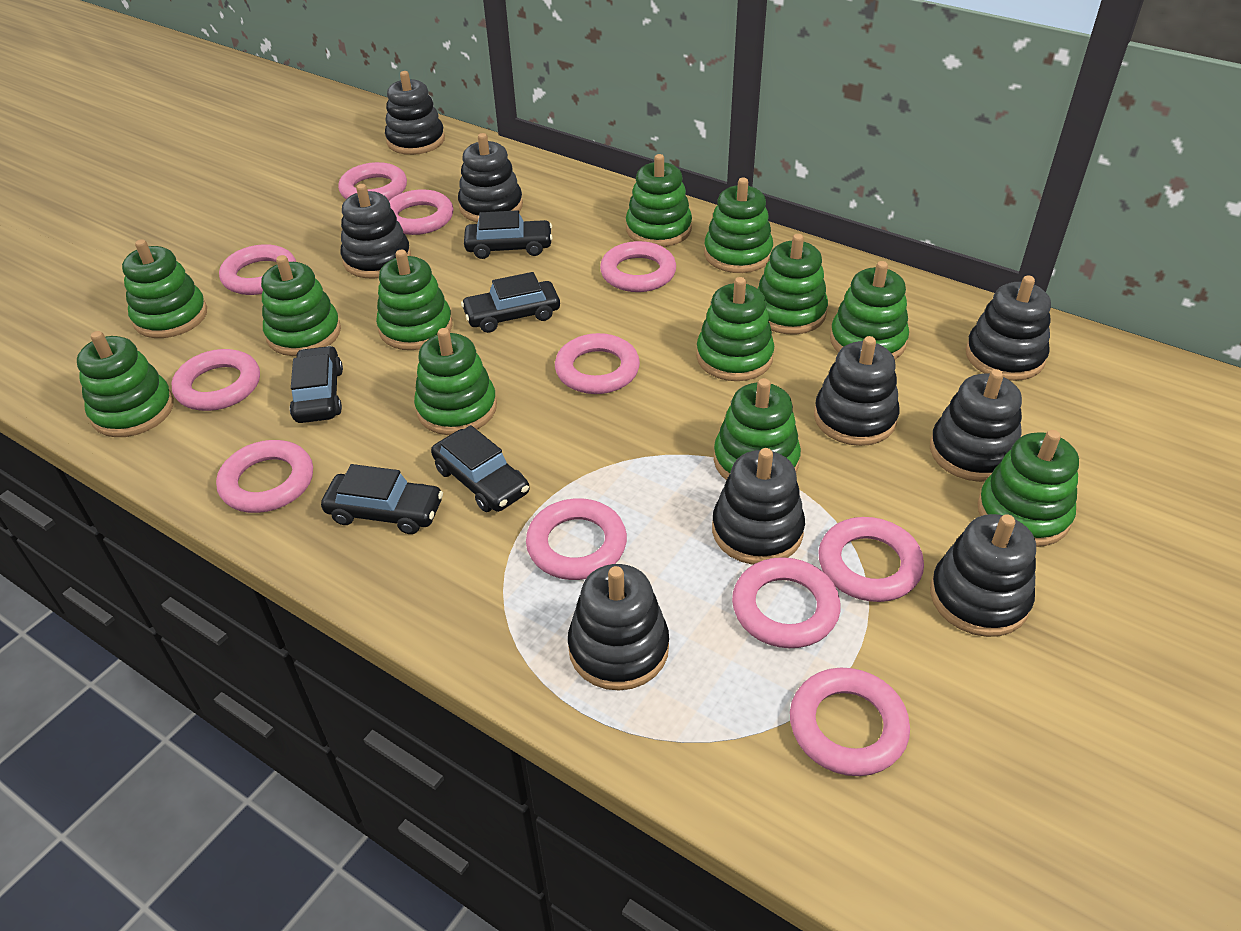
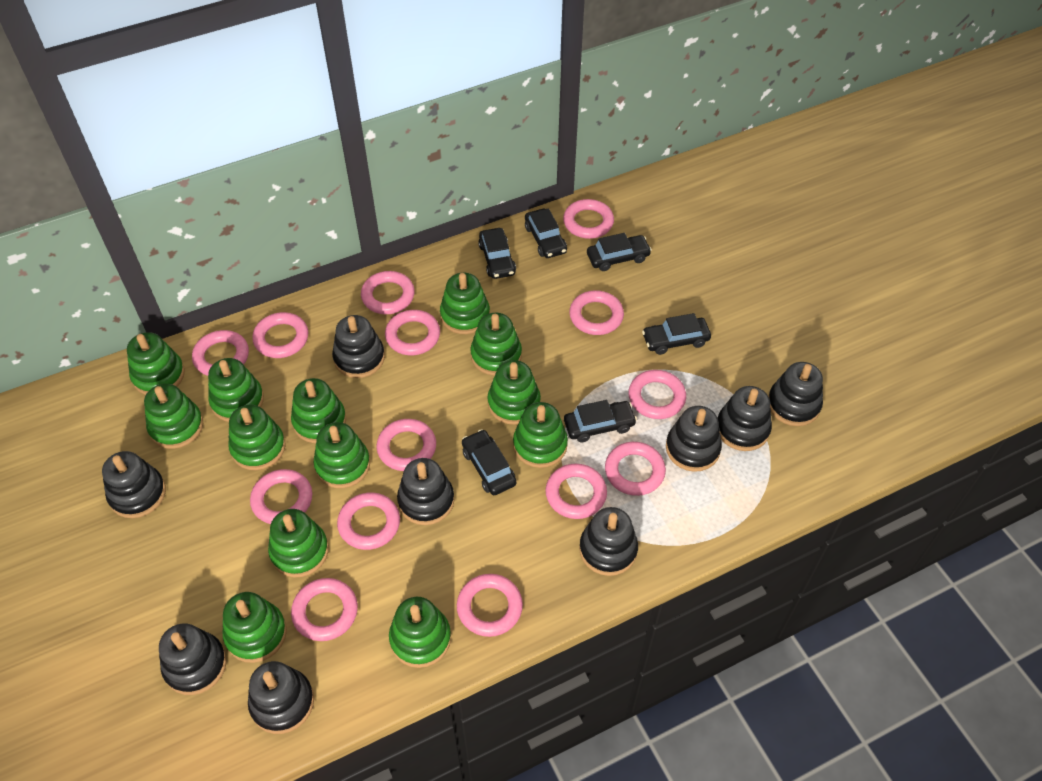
black car: [290,346,343,423] [321,464,443,534] [431,425,530,512] [461,272,560,333] [464,210,553,259] = 5 -> [462,429,516,495] [478,228,516,279] [525,208,567,258] [564,400,637,443] [587,233,652,271] [642,313,711,355] = 6
green stacking toy: [77,331,174,437] [122,239,207,338] [261,255,341,356] [376,250,453,350] [414,328,497,435] [626,154,692,247] [696,277,774,381] [704,178,773,273] [714,378,801,480] [757,234,828,334] [830,261,909,359] [977,430,1079,547] = 12 -> [127,332,185,395] [144,384,203,449] [208,358,264,422] [223,592,287,663] [228,405,286,470] [268,509,329,578] [291,378,346,443] [313,422,370,488] [389,597,451,668] [440,273,490,334] [470,313,522,376] [487,360,541,425] [513,402,568,468] = 13
pink ring: [172,349,260,411] [216,440,313,513] [219,244,296,295] [338,162,407,201] [389,189,453,235] [526,498,627,580] [555,333,640,394] [600,241,676,292] [732,557,841,648] [790,668,910,776] [818,517,924,602] = 11 -> [192,330,249,376] [250,469,312,524] [252,312,308,358] [291,578,358,641] [337,492,400,550] [361,271,415,314] [376,419,436,471] [385,310,440,355] [457,574,523,637] [545,464,607,519] [563,199,614,239] [569,290,624,335] [605,442,666,496] [628,370,686,419] = 14

